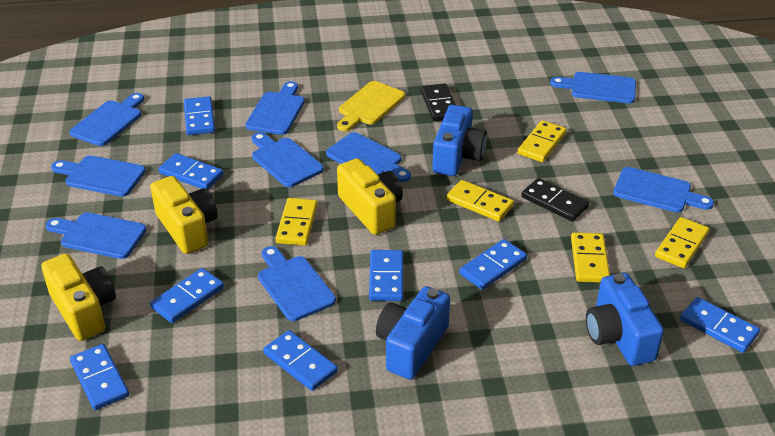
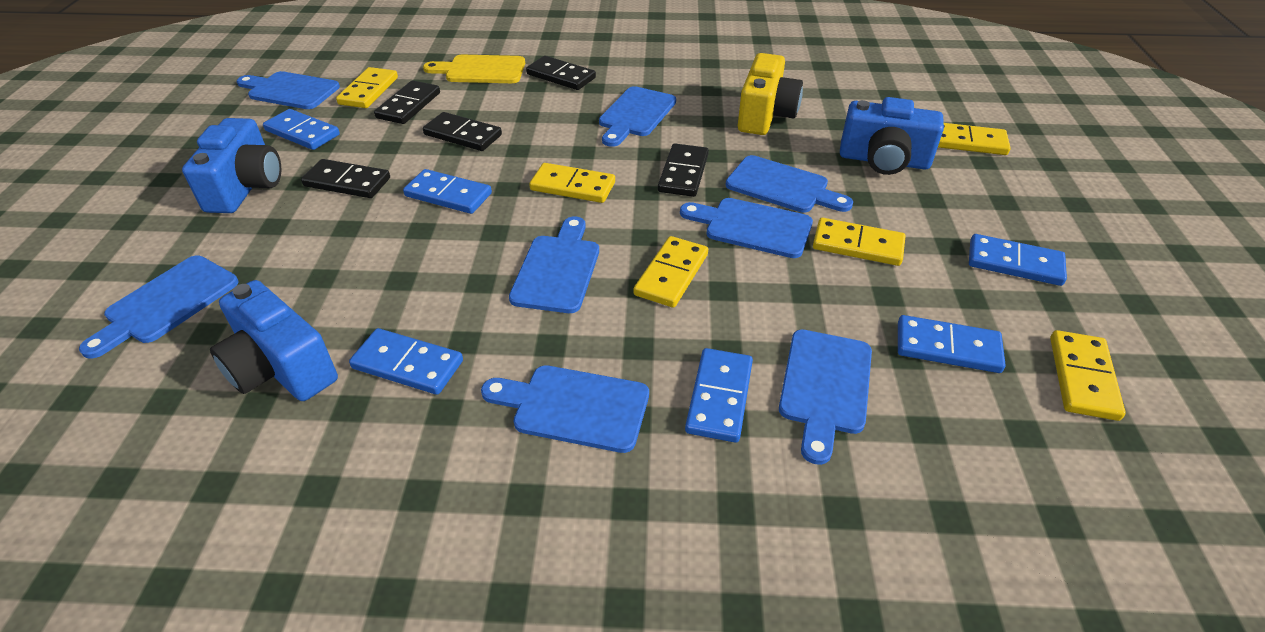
black domino: [421,83,456,121] [521,178,589,222] = 2 -> [301,159,390,198] [374,80,440,124] [423,112,502,151] [526,56,596,90] [658,144,709,197] = 5
blue cutting board: [46,212,147,259] [51,155,146,197] [70,93,144,146] [245,81,305,135] [252,132,324,187] [258,246,336,321] [326,132,411,182] [550,72,636,104] [613,167,714,213] = 9 -> [79,256,239,358] [237,71,340,109] [481,365,649,453] [509,217,599,313] [599,86,676,147] [680,198,813,258] [726,155,853,213] [779,330,872,465] = 8
blue domino: [70,344,129,410] [150,268,224,323] [158,153,224,190] [184,96,215,135] [263,330,338,391] [369,250,403,301] [459,239,527,290] [680,297,760,353] = 8 -> [263,109,340,150] [349,328,463,395] [403,169,492,214] [685,348,753,443] [898,315,1006,373] [969,234,1067,286] = 6
yellow camera: [41,253,116,341] [150,176,218,254] [337,158,403,235] = 3 -> [738,53,803,135] = 1
yellow domino: [276,198,318,246] [446,180,514,221] [517,120,567,162] [571,232,610,283] [655,217,710,268] = 5 -> [336,67,398,108] [529,163,615,203] [634,236,708,308] [813,218,905,266] [938,123,1011,155] [1050,330,1126,421] = 6

